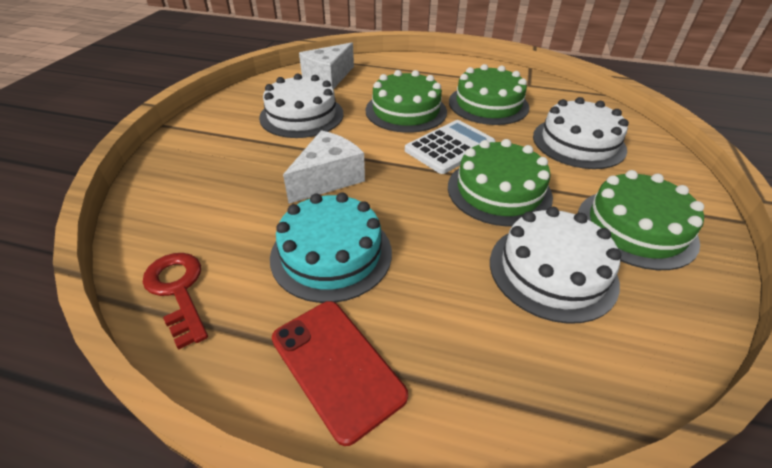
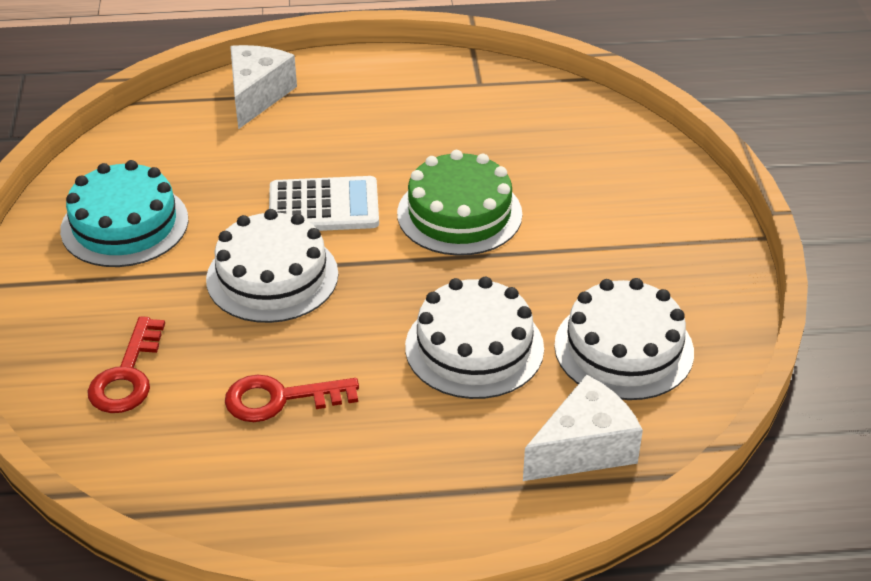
green cake: [366,70,447,133] [448,139,553,227] [449,64,529,125] [578,170,704,270] = 4 -> [397,150,522,256] = 1
red key: [143,253,208,350] = 1 -> [87,316,165,413] [225,375,359,422] = 2
red phone: [272,301,408,446] = 1 -> none = 0

